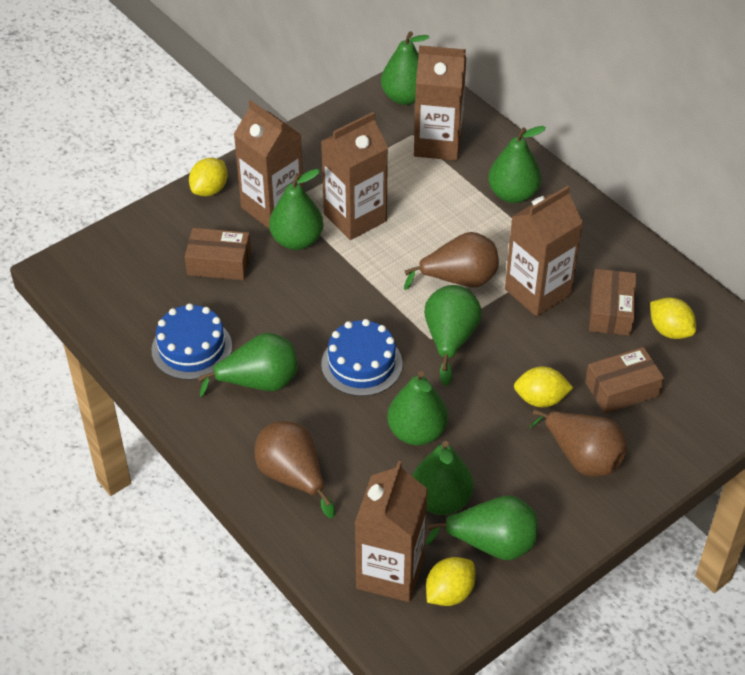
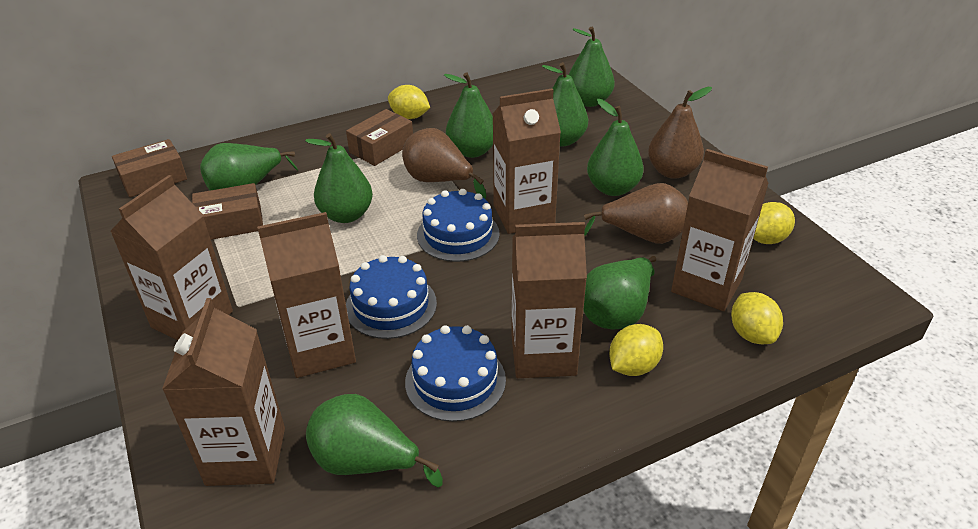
blue cake: [151,303,232,380] [321,319,403,396] = 2 -> [346,255,437,339] [405,325,506,422] [417,189,500,262] = 3
brown carton: [234,100,303,229] [321,112,388,240] [355,461,428,602] [414,45,466,161] [505,186,583,317] = 5 -> [110,175,233,340] [162,298,285,486] [257,212,356,378] [493,89,561,234] [511,222,587,378] [671,149,769,311] = 6

